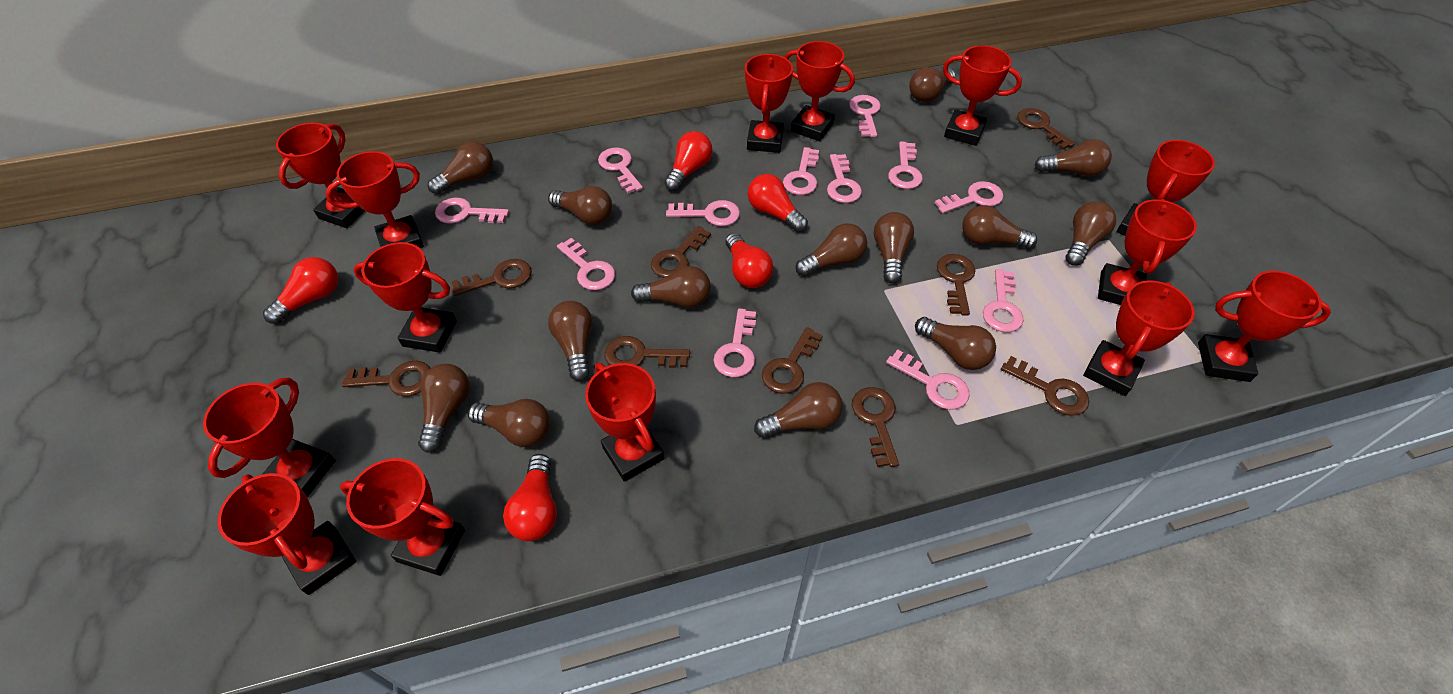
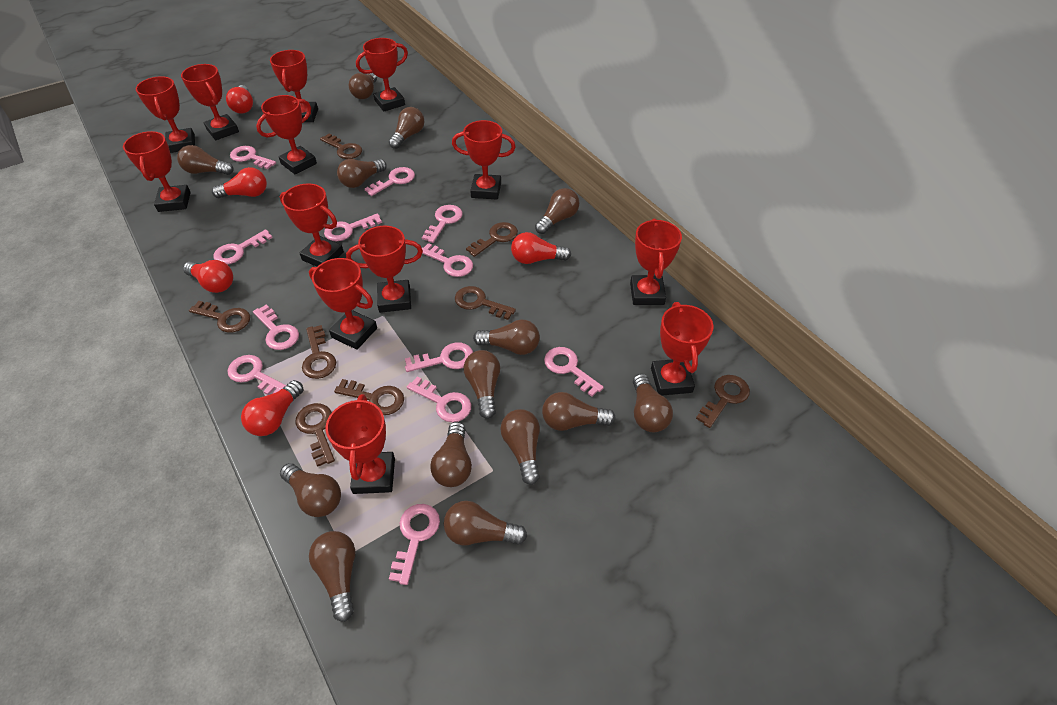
brown key: [341,361,430,397] [451,259,532,296] [604,336,690,368] [651,226,711,278] [762,327,823,394] [852,387,899,467] [937,254,975,316] [1001,356,1089,416] [1017,108,1075,149] = 9 -> [189,301,250,333] [295,403,335,467] [302,325,336,379] [320,134,362,159] [334,379,404,415] [455,286,516,320] [466,222,518,257] [696,375,750,428] = 8
red trophy: [203,378,336,497] [218,473,356,595] [276,123,365,228] [325,151,424,248] [340,458,465,576] [353,242,457,353] [585,363,664,482] [745,54,793,153] [784,41,855,141] [943,45,1022,146] [1083,280,1195,396] [1098,199,1197,305] [1117,140,1215,236] [1198,271,1331,382] = 14 -> [123,131,191,212] [136,76,195,153] [181,64,239,140] [256,95,317,174] [270,50,318,122] [280,184,344,267] [309,258,377,350] [325,394,395,494] [346,226,423,313] [356,38,408,111] [452,120,516,199] [630,219,682,305] [651,302,714,396] = 13

